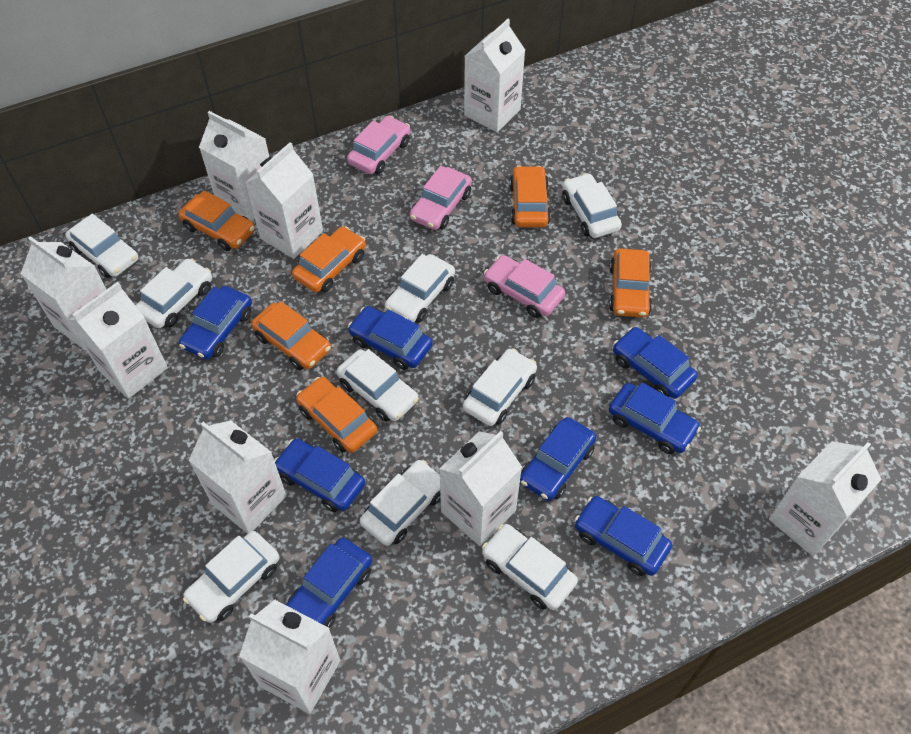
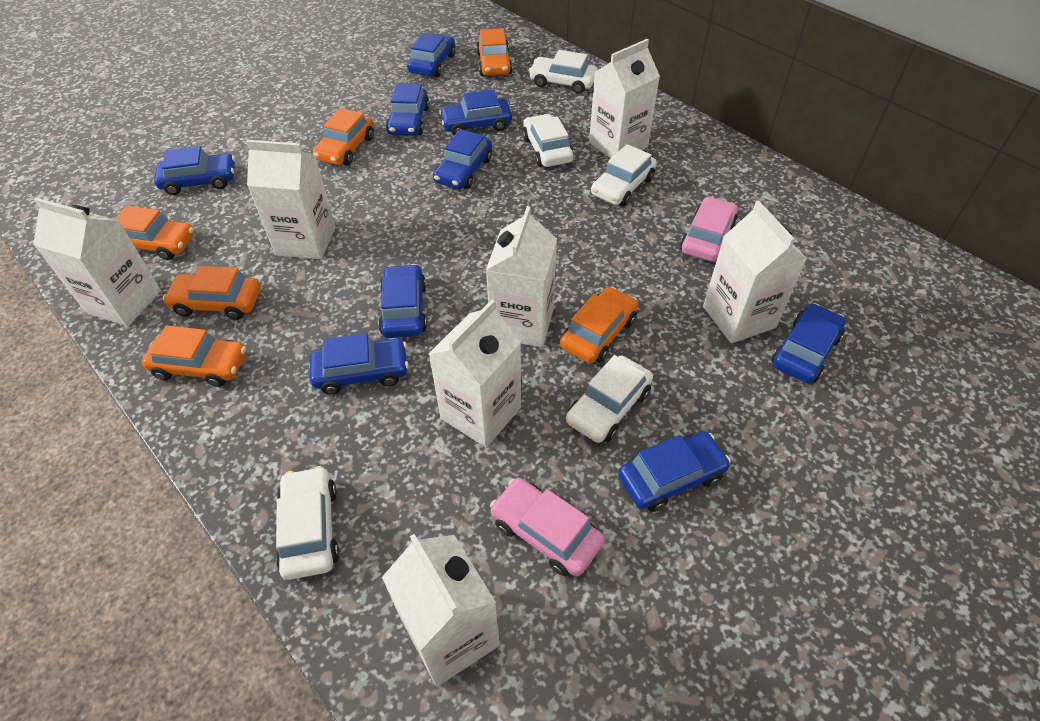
blue car: [179,286,252,359] [274,438,365,512] [286,538,372,628] [348,306,432,370] [520,417,596,501] [575,496,672,576] [609,382,701,454] [613,327,698,399] = 8 -> [154,146,235,195] [310,333,409,395] [378,264,427,338] [386,84,430,136] [407,33,455,77] [433,129,492,189] [439,89,512,135] [618,431,731,512] [772,303,846,383] = 9
pink car: [347,116,411,174] [410,166,472,230] [484,255,565,318] = 3 -> [490,478,605,576] [680,197,738,262] = 2
white car: [65,214,138,278] [135,258,212,328] [183,531,280,623] [336,349,419,422] [360,460,441,546] [385,254,455,323] [463,348,537,426] [482,524,578,610] [562,173,622,238] = 9 -> [276,466,339,580] [522,114,574,167] [528,50,598,94] [566,355,653,443] [591,144,657,206] = 5
white carton: [21,236,107,350] [69,282,168,399] [188,420,287,534] [199,111,269,221] [239,600,341,714] [245,142,323,259] [439,431,522,546] [464,19,525,132] [769,441,882,556] = 9 -> [33,198,161,326] [246,140,336,259] [382,534,500,686] [428,300,521,447] [486,206,557,347] [589,39,660,158] [703,201,807,343] = 7

